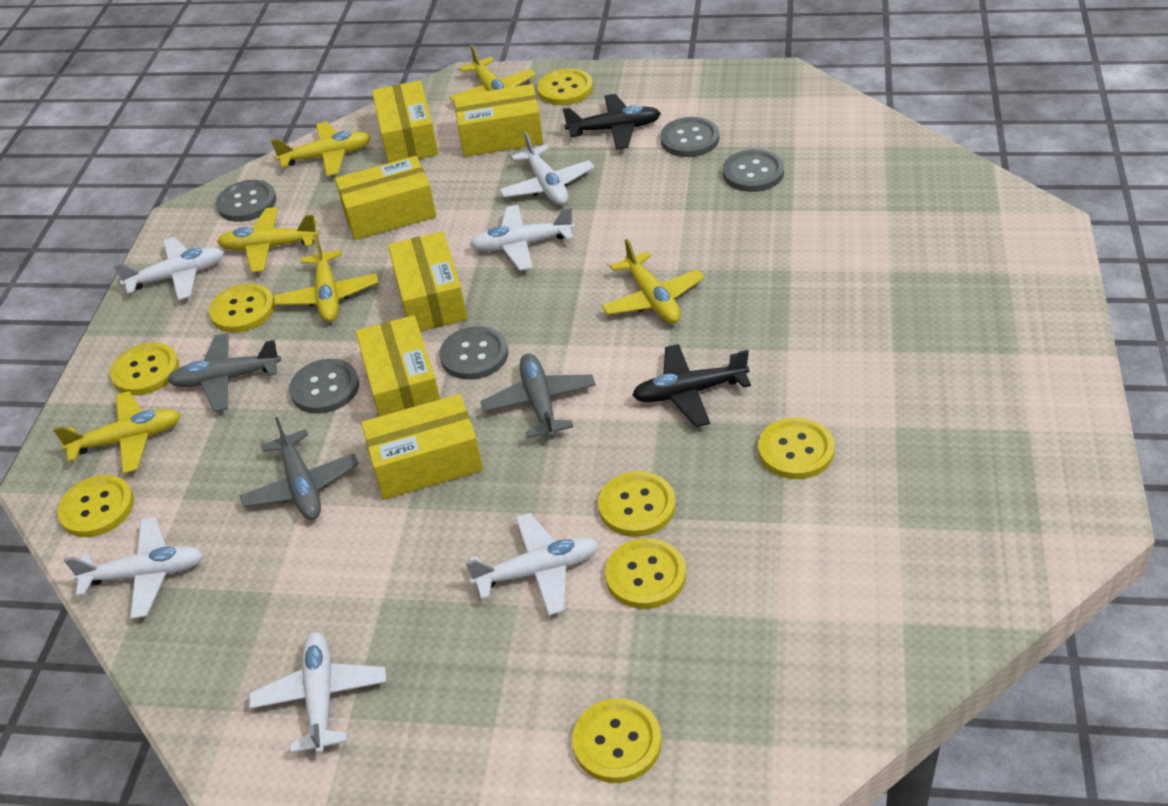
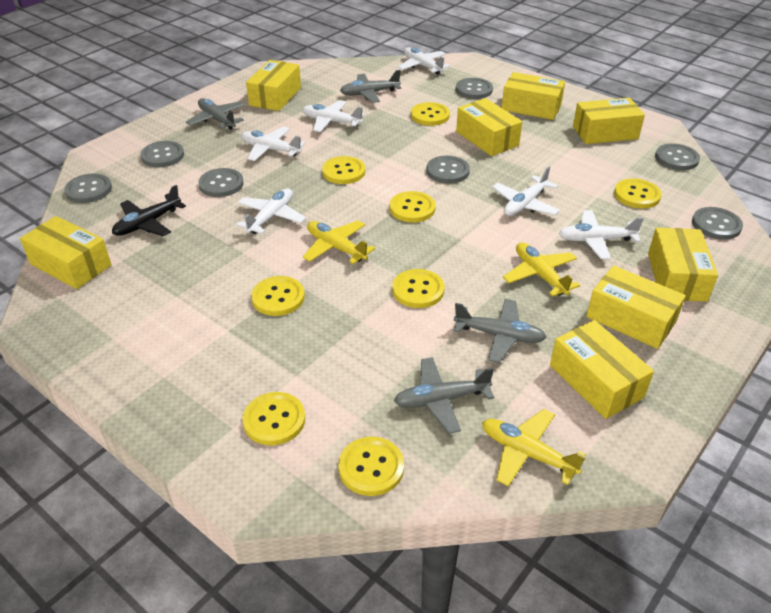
black plane: [563,94,661,150] [632,344,751,427] = 2 -> [112,185,186,236] = 1
grey button: [216,180,276,222] [289,359,359,414] [440,326,508,380] [660,117,719,157] [723,149,784,192] = 5 -> [64,173,112,203] [140,141,184,167] [198,168,244,197] [426,156,470,184] [456,78,493,99] [655,143,700,170] [692,207,743,240] = 7
grey plane: [167,333,281,411] [240,417,359,520] [481,353,596,438] = 3 -> [186,98,245,130] [340,70,401,103] [394,357,494,434] [454,299,546,363] = 4
yellow box: [335,156,436,240] [356,315,440,417] [361,394,483,500] [372,80,439,163] [388,231,468,331] [454,84,543,157] = 6 -> [20,216,112,289] [246,60,301,111] [456,98,522,156] [502,72,565,120] [550,320,654,419] [573,98,645,144] [586,265,686,349] [648,228,718,302] = 8
yellow plane: [53,391,181,474] [217,207,319,272] [271,121,371,176] [274,235,378,322] [449,45,536,103] [602,239,705,324] = 6 -> [303,220,375,264] [482,409,586,487] [503,242,580,297] = 3

